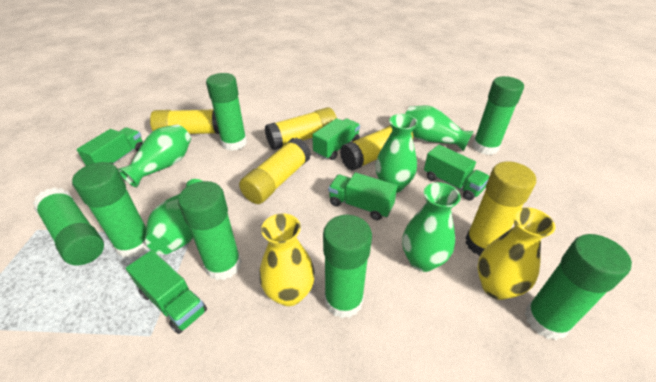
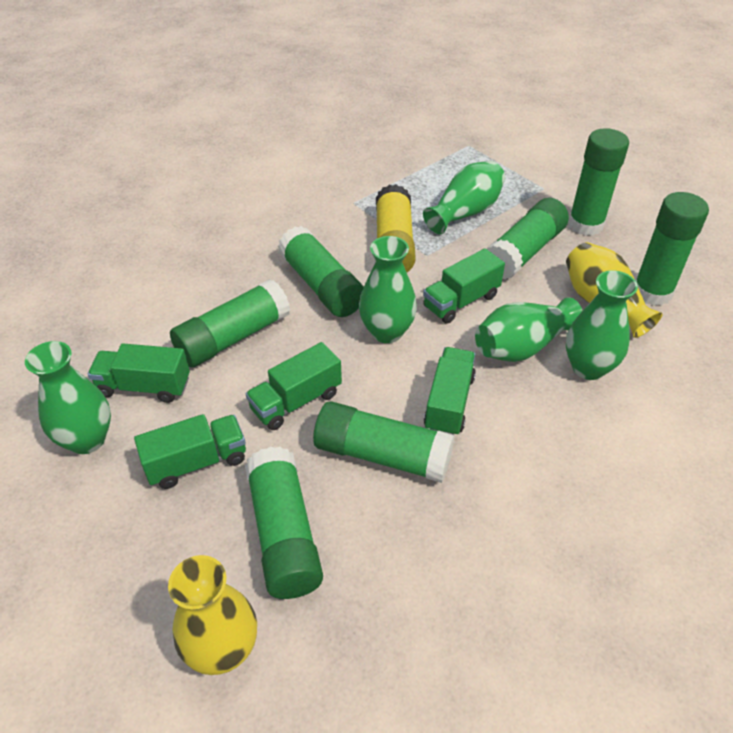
yellow glue stick: [150,109,219,134] [239,137,311,204] [265,107,337,150] [340,125,413,171] [466,161,536,256] = 5 -> [376,184,416,272] = 1

